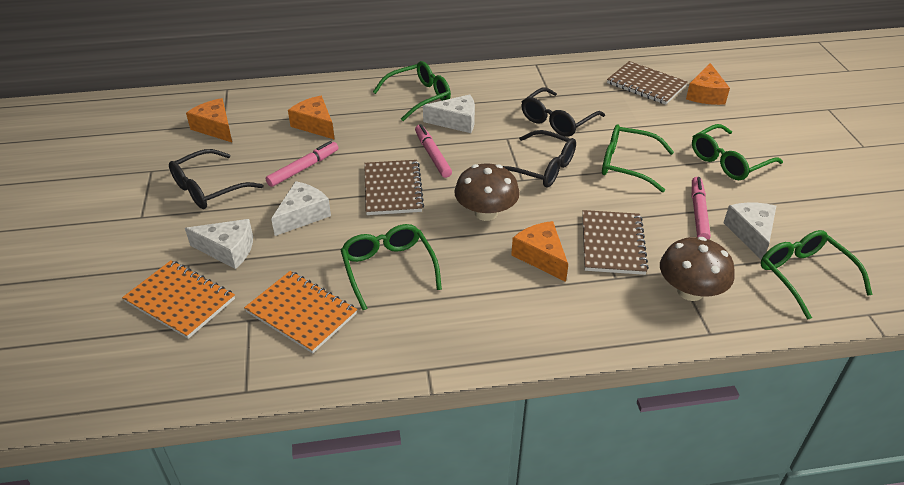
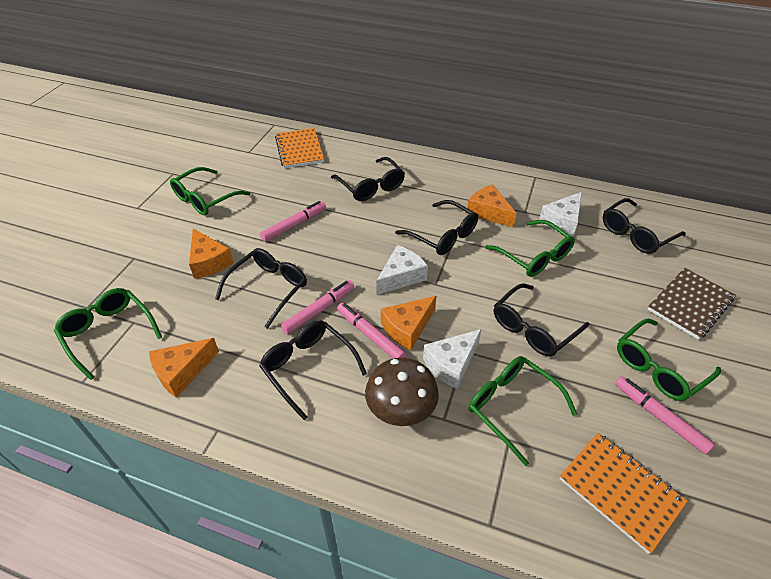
black glasses: [169,149,263,209] [503,130,576,188] [521,88,605,137] = 3 -> [215,248,307,329] [259,320,367,420] [331,157,405,201] [395,200,478,255] [494,283,589,357] [603,198,686,254] = 6
brown mushroom: [454,163,520,221] [660,237,735,301] = 2 -> [365,358,439,426] = 1
brown notebook: [364,160,424,215] [582,210,649,275] [607,61,688,105] = 3 -> [647,268,735,340] = 1
pink marker: [266,141,339,187] [415,124,452,178] [692,177,711,239] = 3 -> [260,201,326,242] [281,280,354,334] [337,303,406,359] [615,376,715,454] = 4
white cheese: [185,219,253,269] [271,181,331,236] [423,95,475,133] [723,203,776,259] = 4 -> [376,245,428,295] [423,329,481,389] [539,192,582,236] = 3

